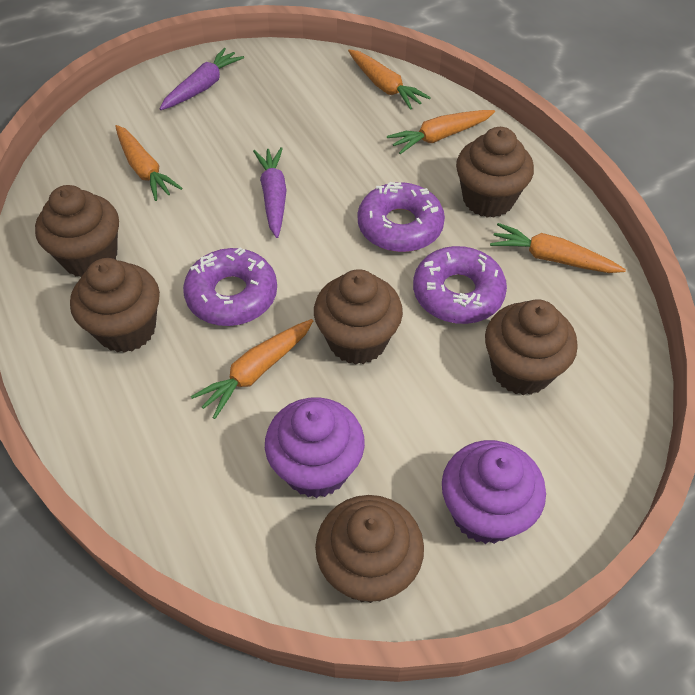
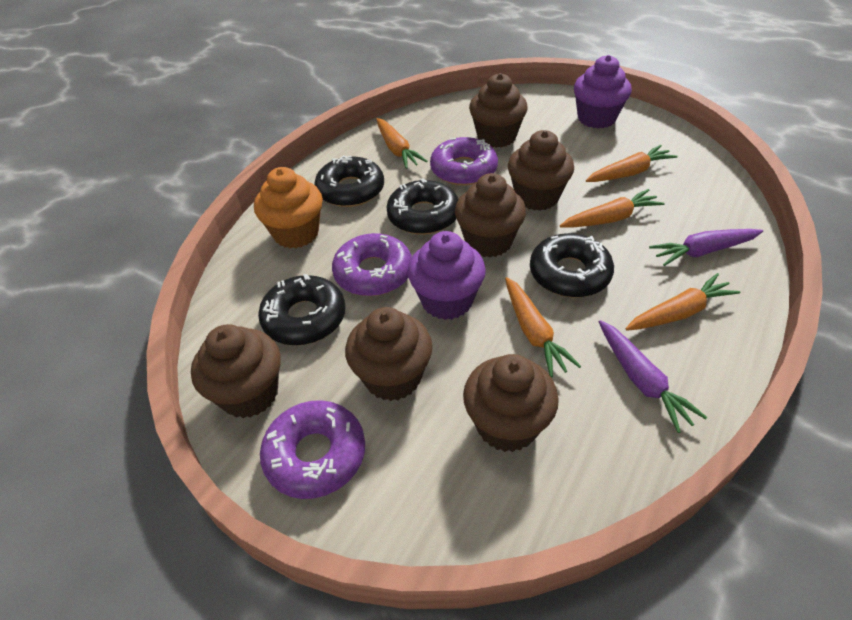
black donut: none = 0 -> [258,274,345,345] [314,156,384,207] [386,178,458,235] [530,233,614,297] = 4
orange cupcake: none = 0 -> [254,167,323,248] = 1

